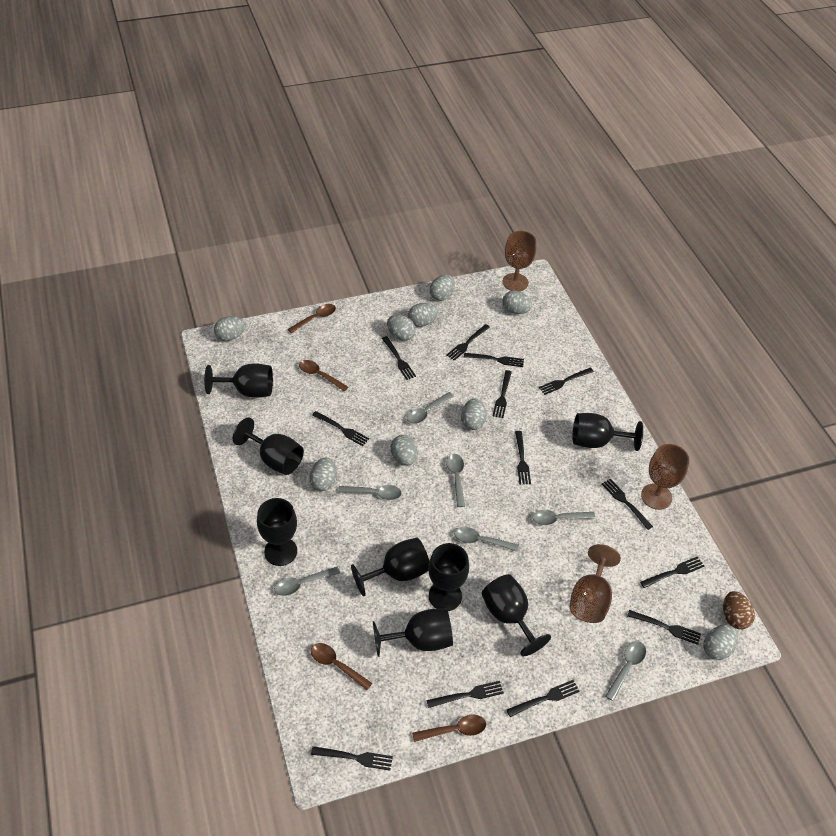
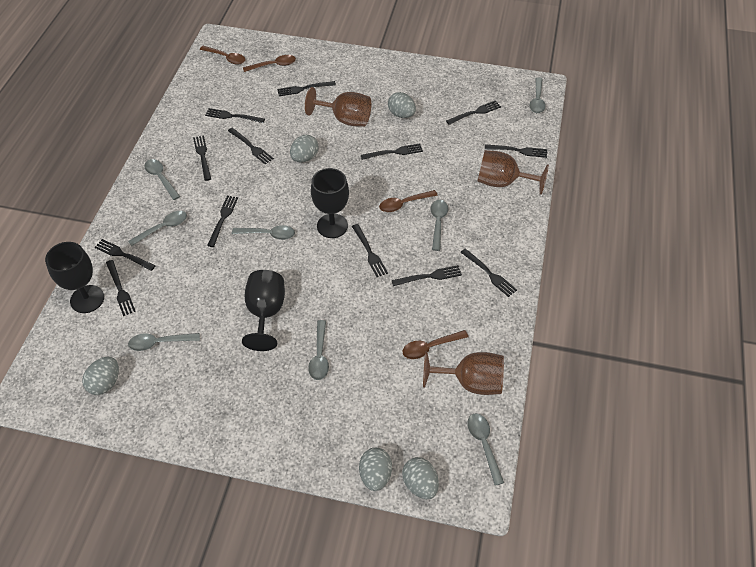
black goblet: [204,363,273,398] [233,417,304,475] [257,498,297,566] [351,538,429,597] [373,609,453,657] [428,543,469,611] [481,574,551,656] [573,413,643,451] = 8 -> [45,242,104,313] [242,270,285,351] [311,168,349,238] = 3
brown egg: [723,591,755,629] = 1 -> none = 0
grey egg: [214,316,246,341] [310,458,337,491] [387,315,416,341] [391,435,417,466] [408,303,439,327] [430,275,455,301] [461,399,487,430] [502,291,532,314] [703,625,738,660] = 9 -> [82,357,119,395] [290,135,319,162] [359,448,392,491] [388,92,416,118] [402,457,439,499] = 5
grey spoon: [274,567,340,596] [338,485,402,500] [407,392,454,424] [446,454,465,507] [454,527,519,552] [532,510,595,525] [605,641,646,701] = 7 -> [128,211,187,246] [128,333,200,351] [144,159,180,200] [232,225,295,240] [308,320,329,380] [431,200,448,251] [467,414,504,486] [530,77,546,113] = 8

